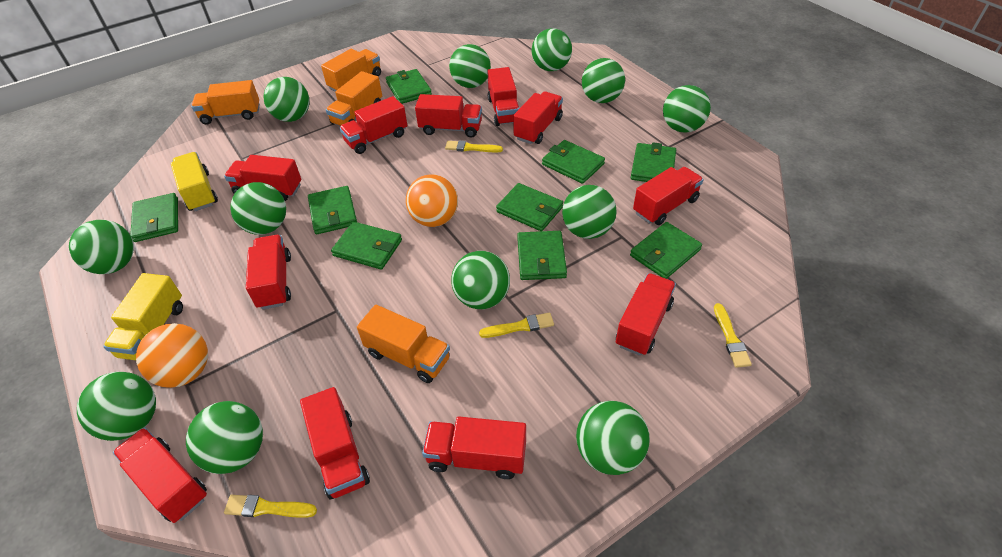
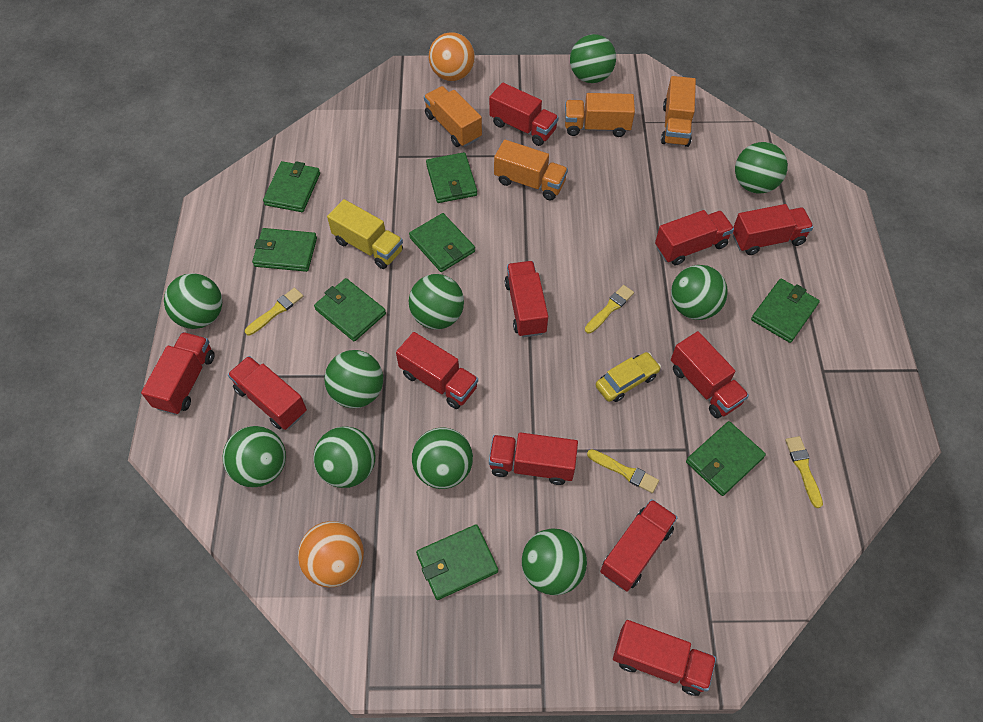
green ball: [69,220,134,274] [77,372,156,441] [186,401,263,474] [230,182,286,235] [264,77,309,122] [449,44,491,88] [451,251,510,309] [532,28,572,71] [562,185,617,239] [576,401,650,475] [582,58,625,103] [663,85,711,133] = 12 -> [164,273,222,329] [223,426,286,487] [314,426,376,488] [324,350,383,408] [409,274,464,329] [412,428,473,489] [522,528,587,595] [570,34,616,83] [671,265,728,320] [735,142,788,194] = 10
green wallet: [130,193,178,242] [308,186,357,234] [331,221,402,270] [386,69,432,104] [496,183,563,231] [517,231,567,280] [542,140,605,184] [630,222,702,279] [631,142,676,182] = 9 -> [252,228,317,272] [263,161,320,212] [314,278,386,341] [409,213,475,272] [416,524,498,600] [426,152,477,203] [686,421,766,496] [751,279,820,343] = 8
yellow car: none = 0 -> [596,352,661,402] = 1
yellow truck: [103,273,183,360] [171,152,218,211] = 2 -> [327,199,403,269] = 1

